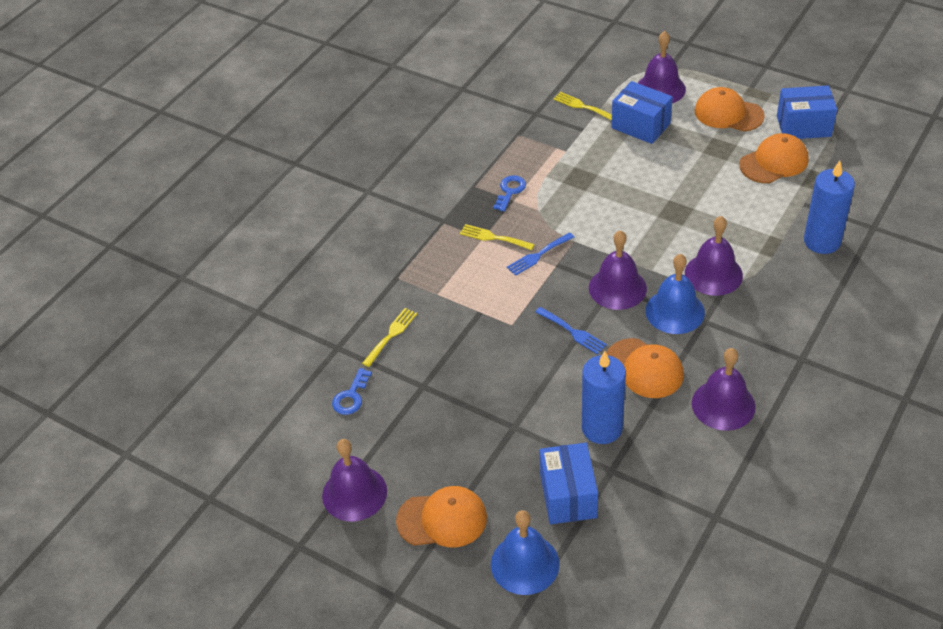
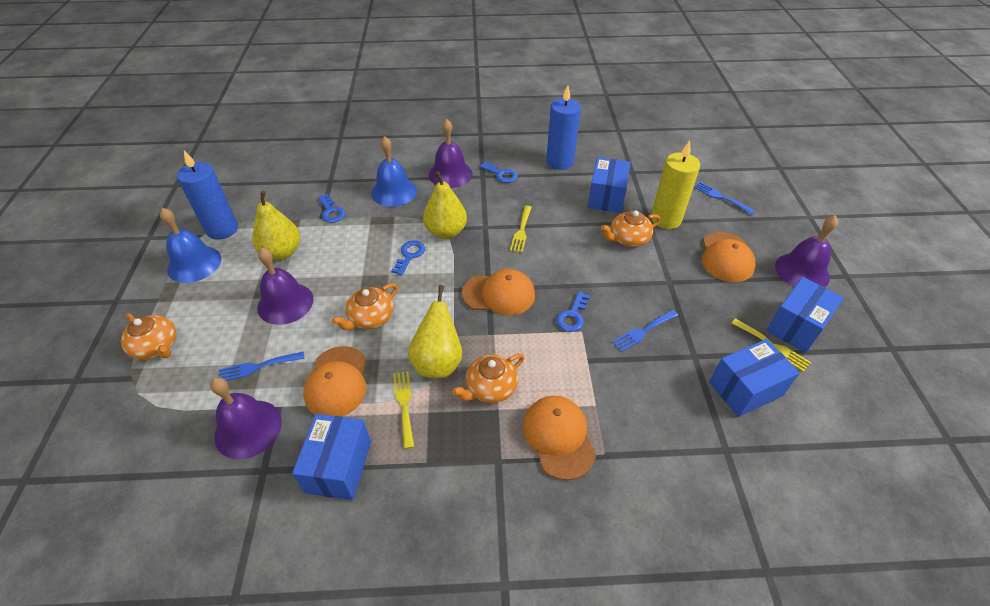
blue box: [539,443,598,524] [611,81,673,144] [777,85,837,139] = 3 -> [292,414,371,500] [588,157,631,213] [709,339,800,417] [766,277,844,353] = 4
blue fork: [507,232,574,276] [535,307,607,354] = 2 -> [218,351,304,381] [612,310,678,352] [694,182,755,215] = 3
blue key: [332,368,372,415] [493,175,526,211] = 2 -> [318,194,345,223] [391,240,425,275] [480,162,518,183] [556,292,590,332] = 4
orange teapot: none = 0 -> [121,313,176,360] [332,283,398,330] [452,354,525,403] [601,211,661,247] = 4
purple bell: [322,439,387,521] [589,230,647,310] [638,31,686,103] [685,216,743,296] [692,348,756,431] = 5 -> [210,377,282,459] [257,248,314,325] [429,119,472,188] [775,215,838,287] = 4
yellow candle: none = 0 -> [651,140,700,229] = 1
yellow pear: none = 0 -> [252,191,300,260] [408,285,462,378] [423,171,467,239] = 3

